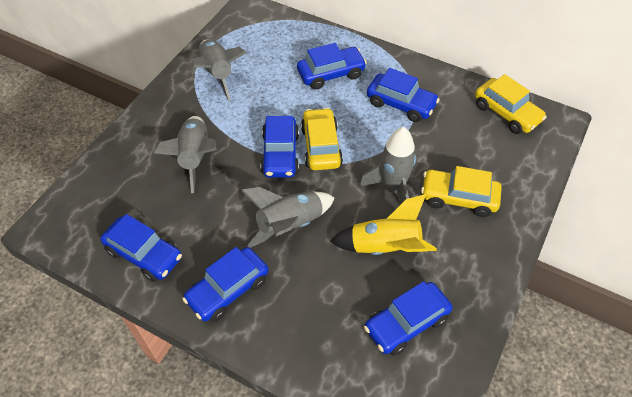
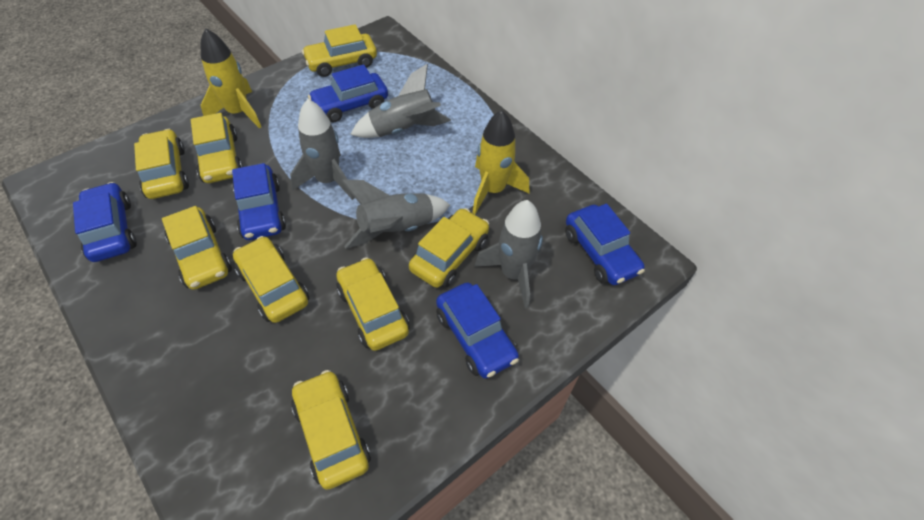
blue car: [100,214,182,282] [182,247,269,322] [260,116,299,178] [297,43,367,89] [364,281,452,355] [367,68,440,122] = 6 -> [73,182,137,262] [232,163,286,240] [308,64,388,122] [436,283,519,379] [565,203,645,285] = 5
yellow car: [301,108,343,170] [421,166,501,217] [475,74,547,134] = 3 -> [134,129,189,199] [162,206,232,290] [191,113,243,183] [233,236,309,323] [291,370,371,490] [302,24,377,77] [336,257,410,351] [409,208,489,288] = 8
yellow rocket: [330,194,437,255] = 1 -> [201,28,261,129] [472,110,529,214] = 2

